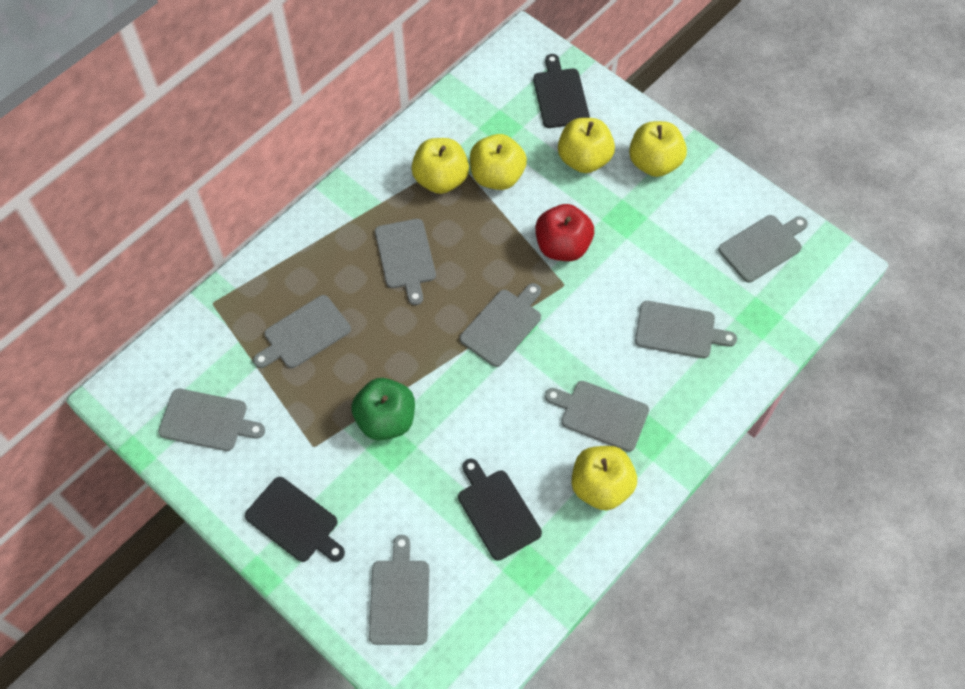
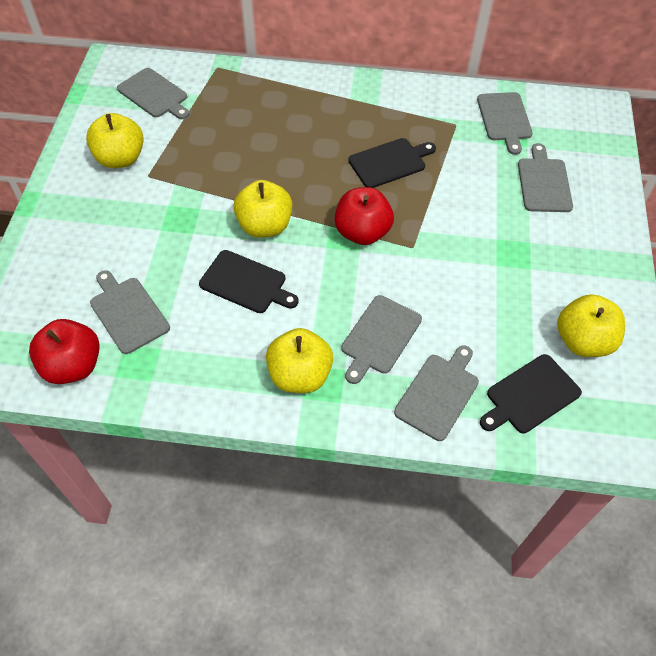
green apple: [351,378,415,440] = 1 -> none = 0
grey cutting board: [158,389,265,451] [253,295,351,368] [369,535,429,645] [375,219,436,305] [460,283,541,367] [545,381,649,452] [635,301,737,358] [718,215,808,282] = 8 -> [90,270,170,354] [117,68,189,119] [342,295,422,384] [394,345,479,441] [477,92,533,155] [518,143,573,212] = 6
red apple: [535,204,594,261] = 1 -> [29,319,100,384] [335,187,394,245] = 2
yellow apple: [411,138,469,194] [470,134,527,190] [558,118,615,173] [571,446,637,510] [629,121,687,177] = 5 -> [86,113,144,168] [233,180,292,237] [266,328,333,393] [557,294,625,357] = 4

